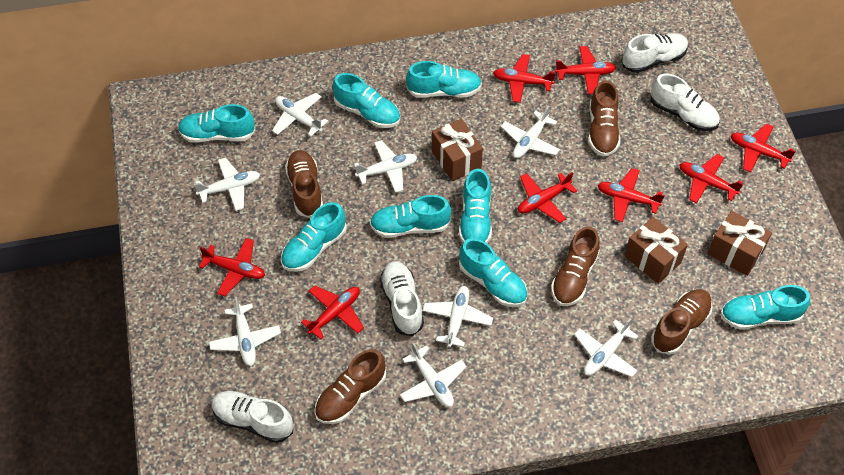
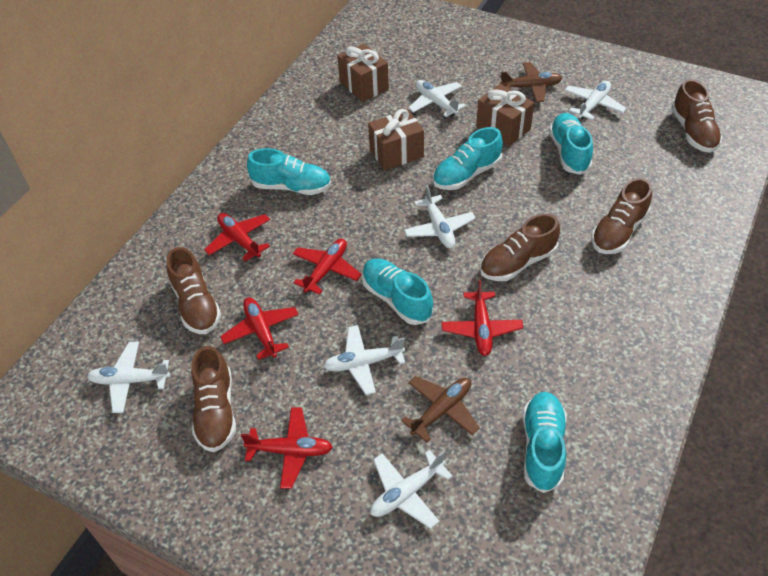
brown plane: none = 0 -> [401,376,480,442] [500,62,562,103] = 2
red plane: [199,238,265,296] [301,285,364,340] [493,54,556,103] [518,172,577,223] [555,46,616,94] [598,168,665,222] [679,154,743,203] [731,124,796,172] = 8 -> [204,213,270,261] [220,297,299,360] [241,407,333,489] [293,239,362,295] [442,279,523,356] = 5
turquoise shoe: [178,104,255,143] [281,202,347,272] [333,73,400,128] [370,195,451,238] [406,61,482,98] [459,169,492,243] [459,238,527,307] [721,285,810,330] = 8 -> [247,148,331,195] [362,259,434,325] [433,127,503,190] [522,392,566,493] [549,113,593,175] = 5
white plane: [194,158,260,211] [209,297,281,366] [272,93,328,137] [354,140,417,193] [400,343,467,407] [422,286,493,347] [501,106,560,158] [574,318,638,377] = 8 -> [87,342,170,413] [324,325,405,395] [370,450,453,529] [404,185,476,248] [408,80,466,117] [564,81,627,120] = 6
white shoe: [211,391,293,443] [380,261,424,336] [622,33,688,73] [651,74,720,131] = 4 -> none = 0

